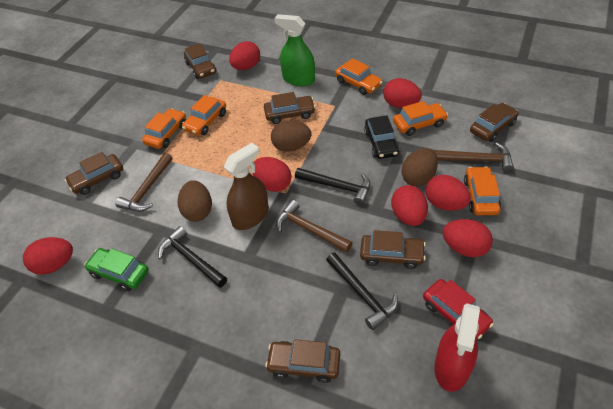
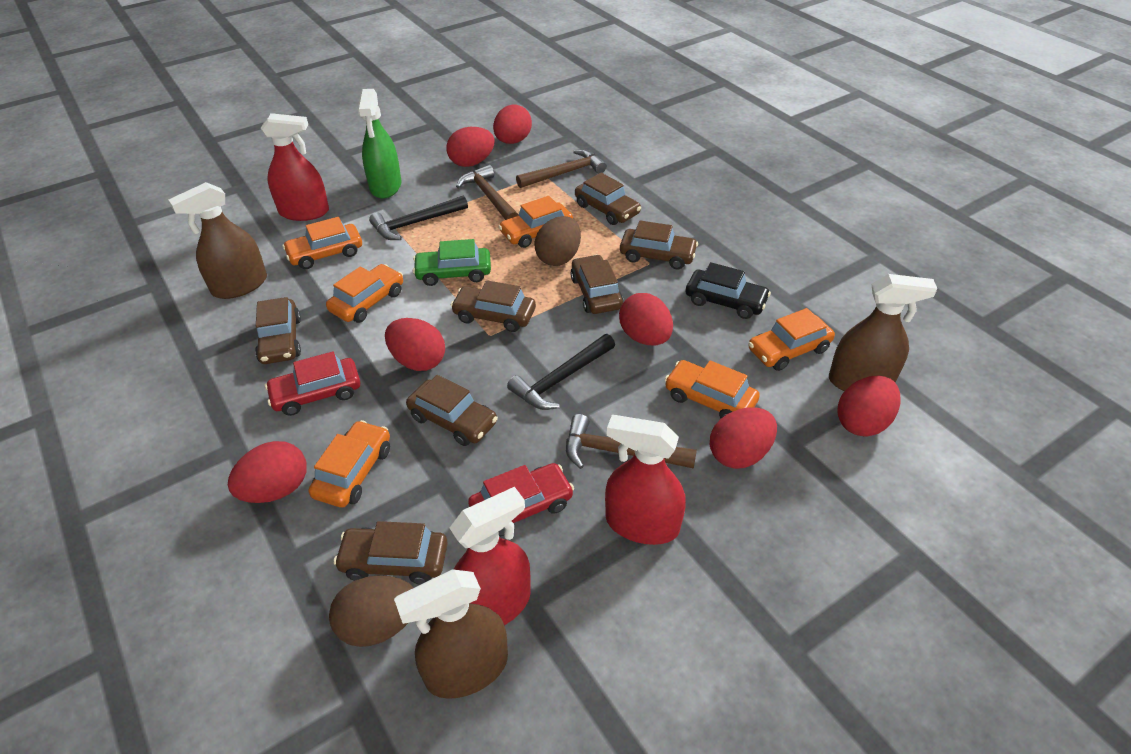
black hammer: [158,226,227,288] [295,168,370,205] [326,253,398,330] = 3 -> [369,195,468,240] [507,334,615,410] = 2
brown car: [65,152,123,195] [184,43,217,79] [264,92,316,124] [265,339,340,383] [360,230,426,269] [470,103,519,142] = 6 -> [255,297,301,364] [334,521,448,585] [406,375,498,446] [450,280,536,332] [570,255,623,314] [575,173,641,225] [620,221,698,269] = 7
brown egg: [178,180,212,222] [271,121,311,152] [402,148,438,186] = 3 -> [329,575,414,647] [535,216,581,266] = 2
brown spray bottle: [224,143,269,230] = 1 -> [168,182,267,299] [394,569,508,699] [829,274,937,391] = 3
orange car: [142,108,186,149] [182,95,226,135] [335,58,383,95] [393,101,448,136] [464,166,501,215] = 5 -> [282,217,362,269] [309,420,390,508] [326,264,403,323] [498,196,573,248] [665,360,760,419] [748,308,835,371] = 6
red car: [423,279,494,340] = 1 -> [265,351,360,416] [468,463,574,537] = 2
red spray bottle: [434,303,480,392] = 1 -> [260,113,329,221] [450,487,531,625] [605,415,686,545] = 3

